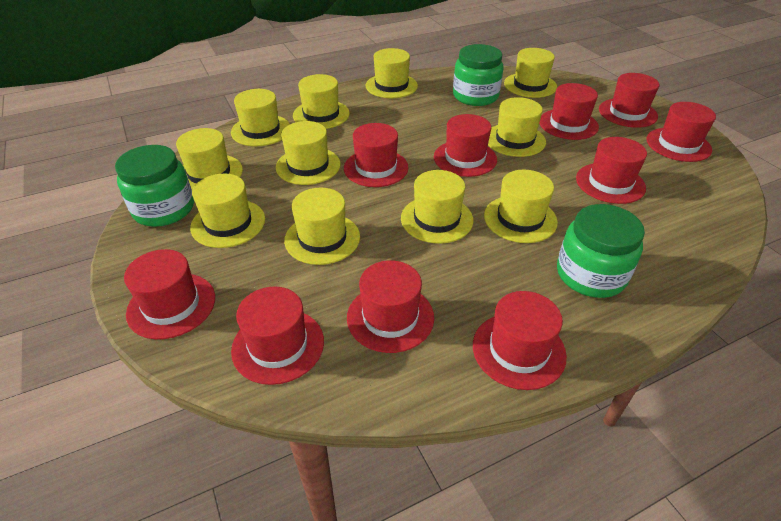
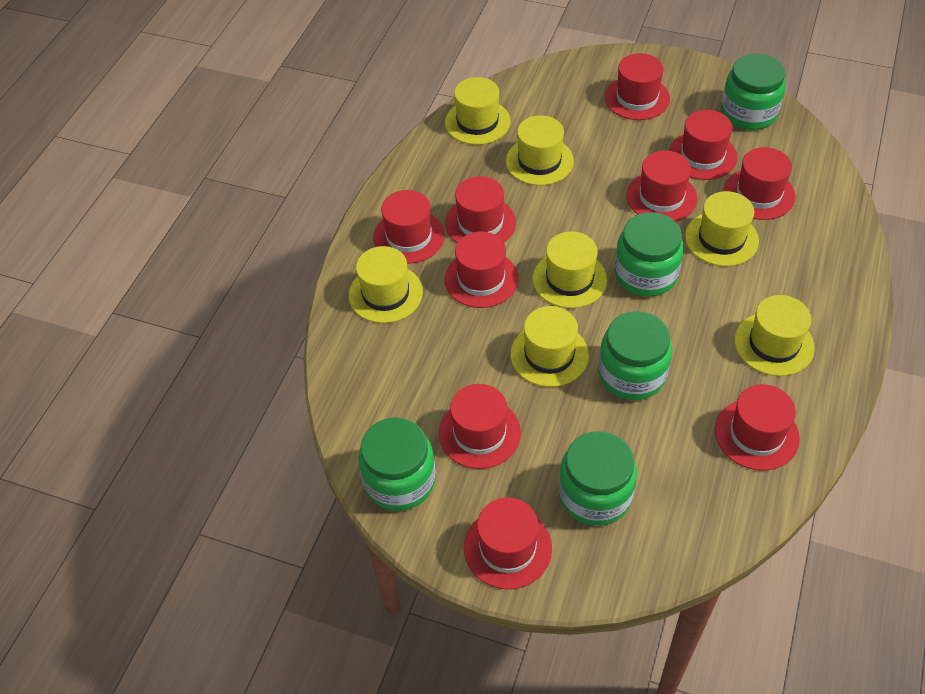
green jar: [115,145,194,227] [453,44,504,106] [557,204,645,298] = 3 -> [358,417,436,511] [559,431,637,526] [598,311,672,400] [615,212,684,297] [721,54,786,130] = 5
yellow hat: [176,128,243,190] [190,174,265,248] [231,89,290,146] [276,121,341,185] [284,188,360,265] [293,74,350,129] [366,48,418,98] [401,170,474,244] [484,170,558,243] [488,97,546,157] [504,48,557,98] = 11 -> [349,246,423,323] [445,77,510,145] [506,115,574,186] [510,306,589,387] [533,231,607,308] [685,191,759,266] [735,295,815,376] = 7

